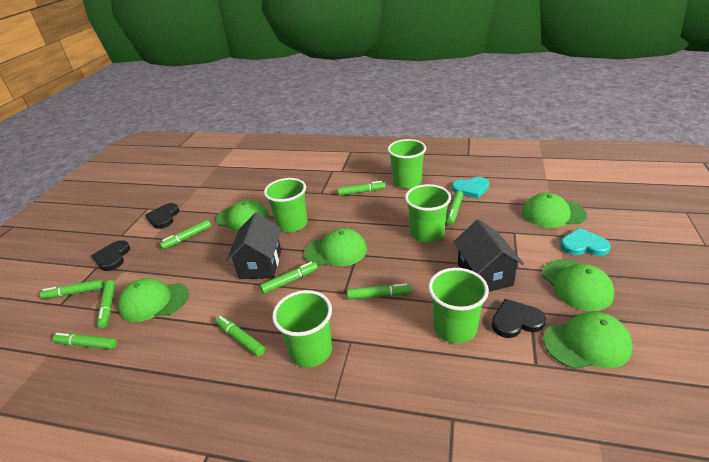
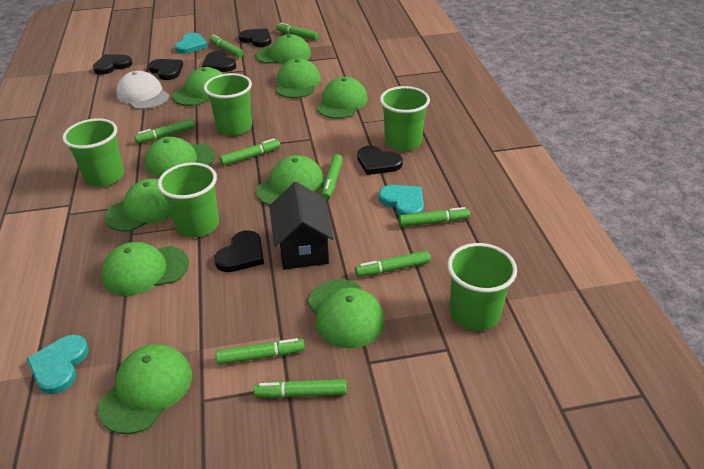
black heart: [91,240,130,271] [146,203,179,229] [492,299,546,338] = 3 -> [93,54,132,75] [148,59,183,80] [202,51,236,72] [214,230,264,272] [239,28,272,47] [357,145,403,175] = 6
black house: [227,213,281,279] [454,219,524,292] = 2 -> [269,182,334,270] = 1
green cap: [118,278,189,322] [216,200,269,232] [304,228,367,266] [522,193,587,228] [542,259,615,311] [544,312,633,369] = 6 -> [98,344,192,434] [102,242,189,296] [104,179,172,232] [144,137,215,177] [173,67,223,106] [256,34,311,64] [256,155,324,206] [276,58,321,98] [307,279,385,348] [316,77,368,119] = 10
turquoise heart: [452,177,489,199] [560,228,611,256] = 2 -> [26,335,89,394] [175,33,208,54] [379,185,424,216] = 3
white cap: none = 0 -> [116,71,169,110] = 1

